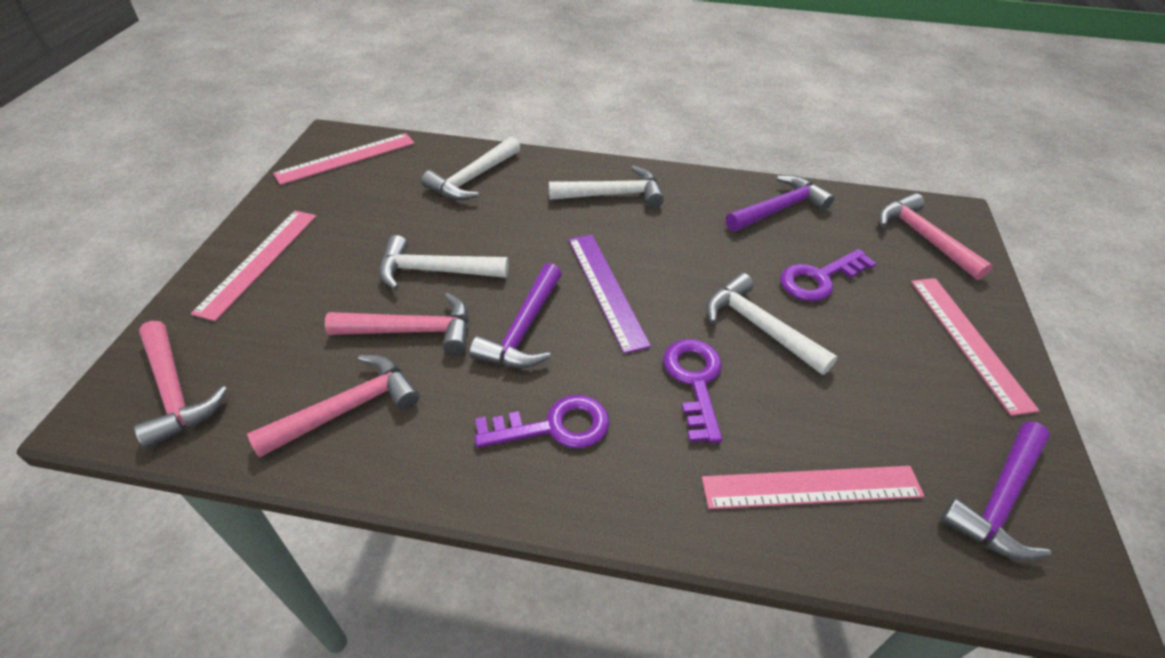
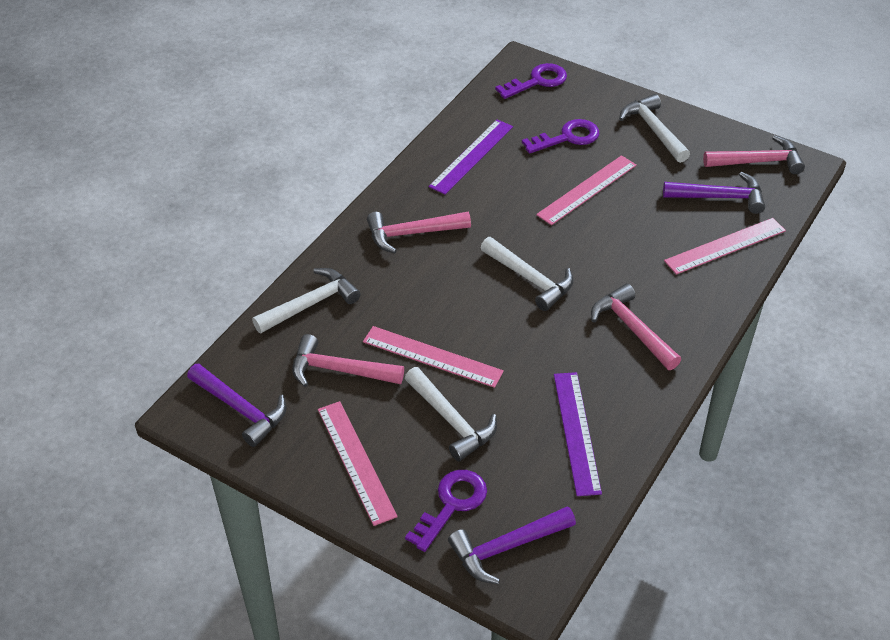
purple ruler: [569,235,651,354] = 1 -> [429,120,513,195] [554,372,602,496] = 2

